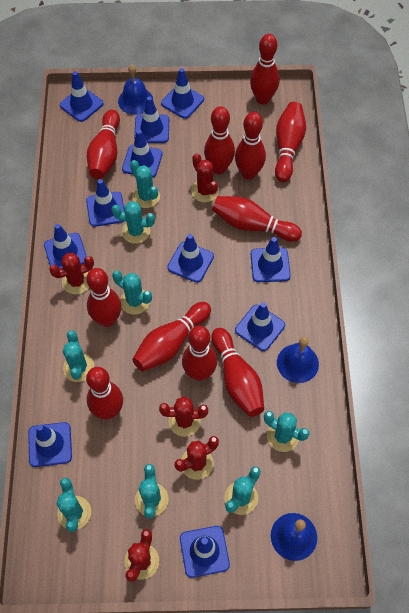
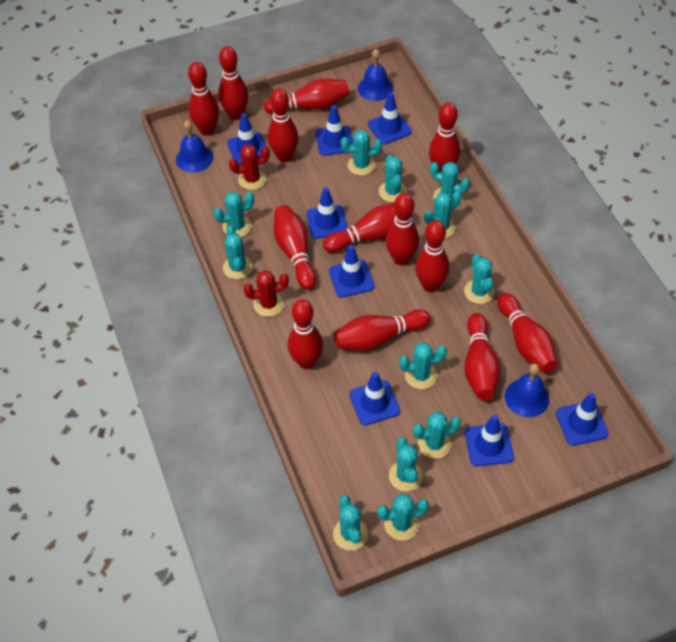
blue traffic cone: [28,422,72,467] [44,224,86,269] [60,71,104,122] [86,179,125,227] [122,130,163,178] [134,96,169,143] [161,68,204,119] [167,234,214,283] [180,526,230,578] [235,302,285,351] [251,237,291,282] = 11 -> [227,113,266,165] [307,187,348,239] [316,105,353,156] [329,245,374,298] [350,372,400,425] [368,92,412,144] [465,415,514,466] [556,393,609,446] = 8
red bowling pin: [86,268,121,327] [86,367,123,419] [87,110,120,179] [132,302,211,371] [182,326,217,381] [204,106,235,174] [211,328,264,417] [212,196,302,242] [235,112,266,180] [250,34,279,104] [275,102,306,182] = 11 -> [188,62,219,136] [218,46,248,120] [264,78,349,114] [268,89,298,162] [274,205,316,290] [288,299,323,369] [323,204,413,252] [334,310,431,351] [386,193,419,266] [415,220,449,292] [429,103,460,172] [464,313,501,400] [498,293,558,373] = 13
red cactus: [49,253,94,294] [124,529,159,582] [159,396,208,437] [175,436,219,480] [191,153,219,202] = 5 -> [229,144,270,190] [244,270,289,317] = 2
turquoise cactus: [56,477,91,532] [63,330,94,382] [112,201,155,244] [112,270,152,315] [130,160,160,208] [135,464,169,519] [225,466,261,515] [264,411,310,452] = 8 -> [213,192,255,237] [223,225,253,279] [333,495,368,551] [341,130,382,176] [377,494,429,541] [379,155,407,202] [389,437,423,491] [399,342,447,389] [413,412,461,459] [424,191,461,238] [430,162,470,200] [464,254,495,304] = 12

